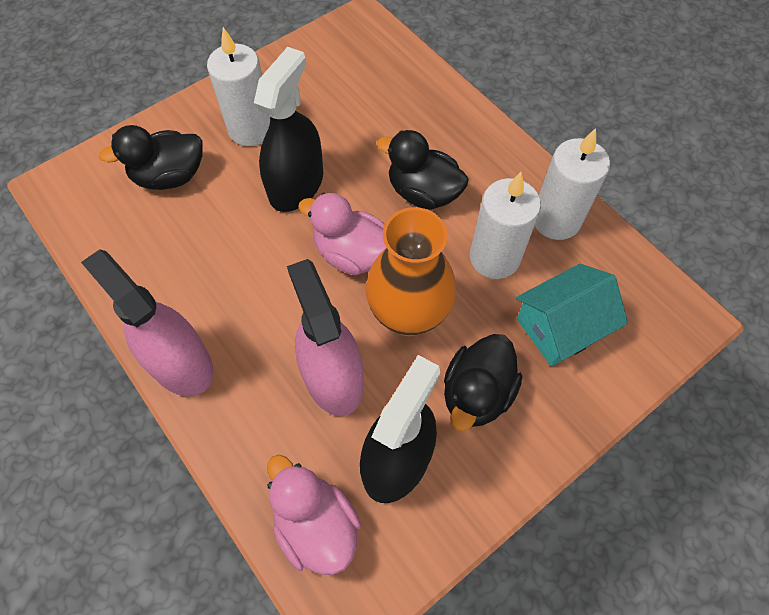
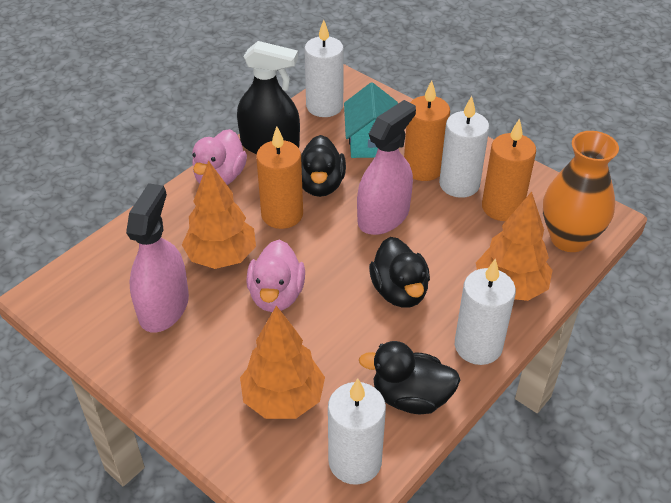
black spray bottle: [254,47,323,212] [360,355,440,503] = 2 -> [237,41,300,154] = 1
orange candle: none = 0 -> [256,126,303,229] [404,80,450,181] [482,118,536,221] = 3
orange tree: none = 0 -> [182,161,256,269] [240,306,325,419] [476,191,553,301] = 3
white candle: [207,27,270,146] [470,172,541,279] [535,128,610,240] = 3 -> [304,20,344,117] [328,378,386,485] [439,96,489,198] [455,258,516,365] = 4

